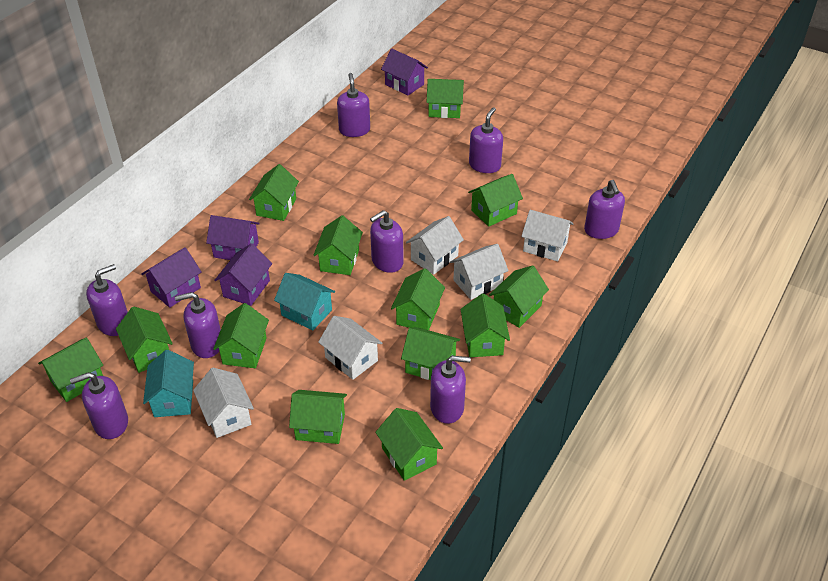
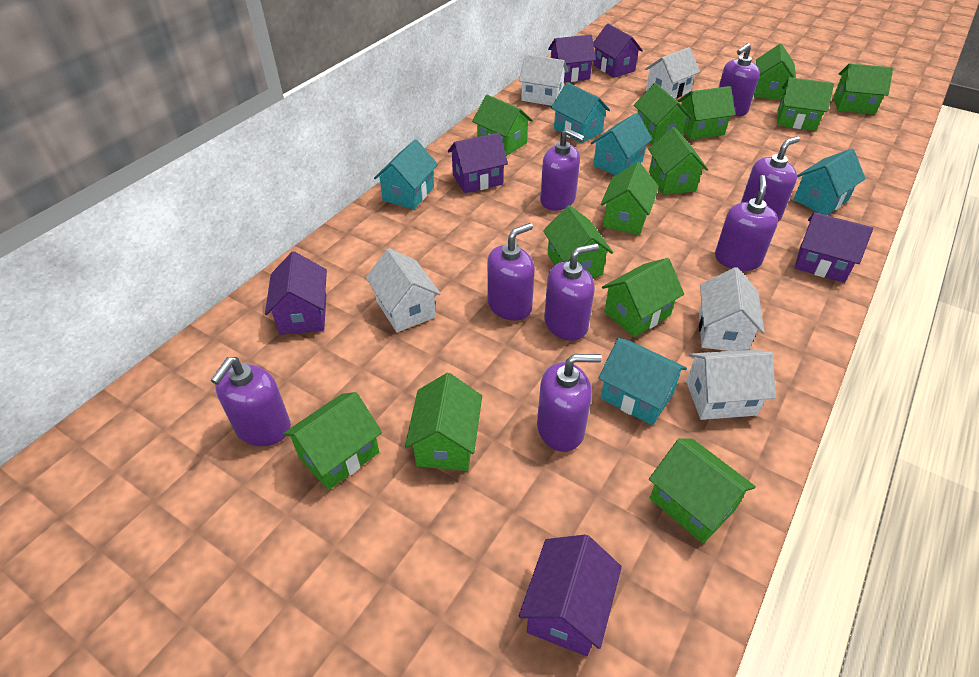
purple house: [141,247,202,308] [206,215,260,260] [214,244,272,306] [381,49,428,95] = 4 -> [265,251,327,335] [448,133,508,193] [519,534,622,656] [548,34,596,82] [593,24,643,78] [795,212,873,283] = 6
turquoise house: [143,350,194,417] [274,273,335,331] = 2 -> [374,139,438,209] [551,82,610,143] [591,113,653,175] [598,338,687,425] [793,149,866,215] = 5

